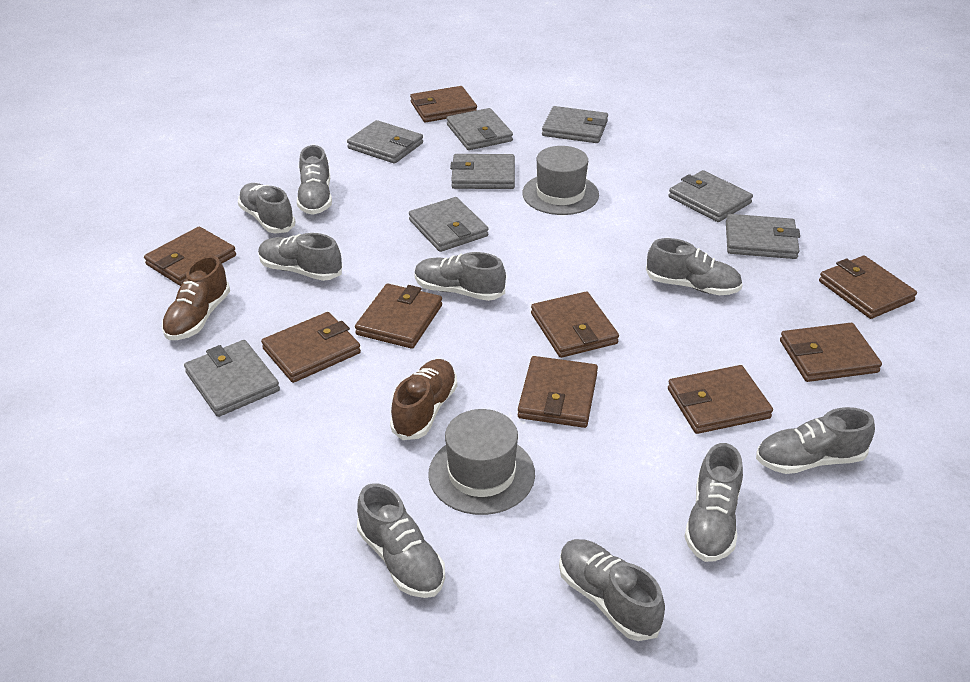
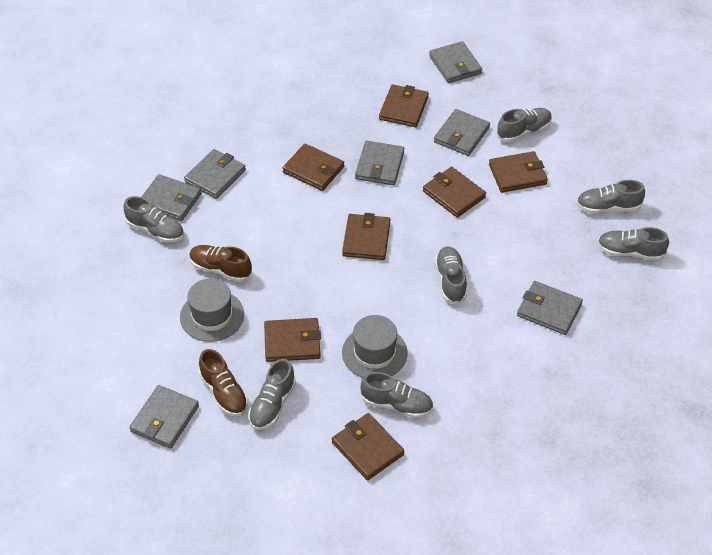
brown wallet: [144,227,236,286] [261,312,361,383] [355,284,442,349] [410,86,477,122] [518,356,598,428] [531,291,619,358] [668,365,773,434] [780,323,882,382] [819,256,917,319] = 9 -> [264,318,321,362] [283,144,344,191] [332,413,404,480] [342,213,390,260] [379,84,429,127] [423,167,486,218] [489,151,548,193] = 7
grey shoe: [238,183,295,233] [258,233,342,281] [297,145,332,215] [357,483,445,598] [414,252,506,301] [559,539,665,641] [646,238,742,295] [684,443,743,562] [756,407,875,474] = 9 -> [124,196,184,242] [249,359,296,430] [361,372,433,418] [435,246,467,305] [497,108,552,142] [576,180,645,213] [598,227,669,261] = 7
grey wallet: [184,340,280,417] [347,120,423,164] [409,197,489,252] [447,108,513,150] [450,154,515,189] [542,106,608,143] [669,170,753,222] [726,214,800,259] = 8 -> [129,385,199,449] [142,174,201,221] [184,149,246,199] [355,141,404,185] [429,41,482,83] [434,109,490,156] [517,281,583,335] = 7

